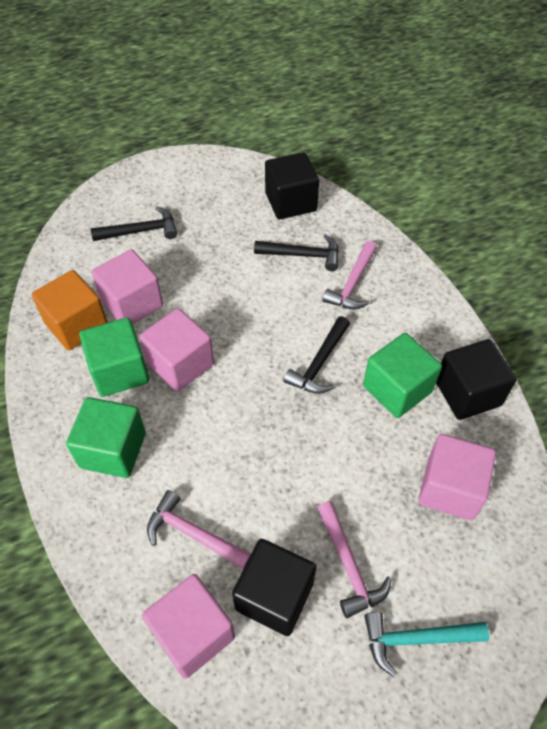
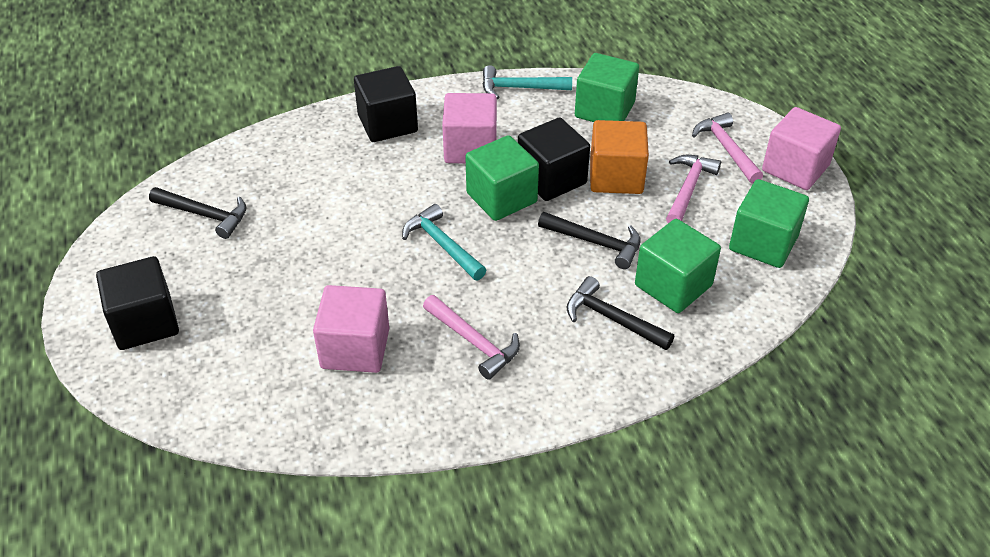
green cube: [66,397,146,478] [79,317,149,397] [363,333,442,418] = 3 -> [465,135,539,221] [575,53,639,122] [635,219,721,313] [729,179,809,268] = 4
pink cube: [91,249,163,324] [139,308,214,392] [142,574,235,679] [418,434,496,521] = 4 -> [313,285,389,373] [442,93,497,163] [762,107,841,190] = 3
turquoise hammer: [364,612,489,677] = 1 -> [402,204,486,280] [482,65,572,99] = 2

